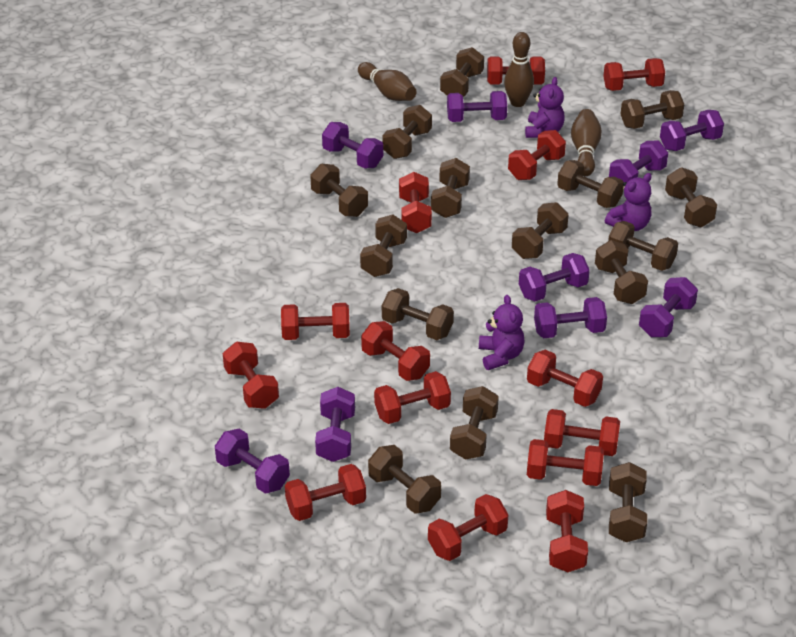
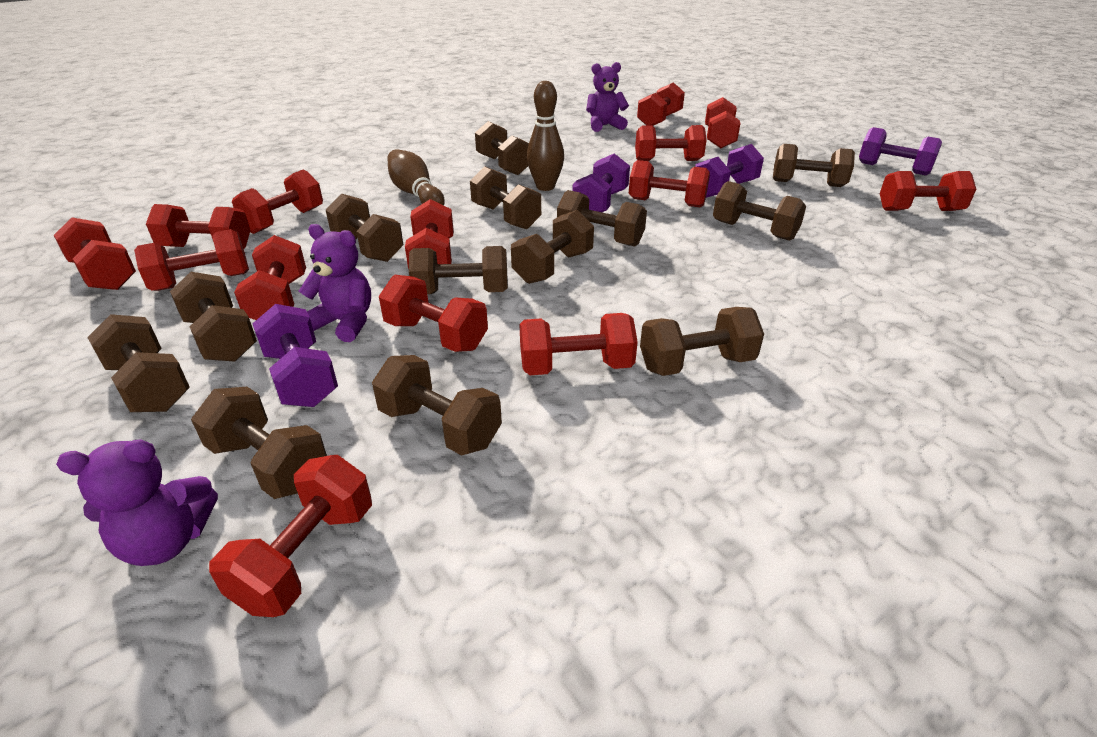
brown bowling pin: [358,62,417,101] [504,32,534,107] [571,109,602,176] = 3 -> [387,149,445,205] [527,81,564,191] = 2
brown dumbbell: [310,164,368,217] [360,214,407,277] [368,445,441,514] [382,105,432,159] [382,288,454,340] [431,158,470,218] [440,47,484,97] [450,386,499,460] [512,202,569,259] [557,160,624,208] [595,240,648,304] [608,221,678,271] [609,462,647,542] [621,90,685,129] [665,167,717,227] = 15 -> [87,314,190,412] [170,272,257,362] [191,387,327,499] [326,194,403,262] [372,355,502,456] [409,246,508,294] [470,166,541,229] [475,121,529,175] [511,210,594,284] [557,190,647,247] [640,307,764,376] [713,181,806,241] [773,144,855,187] = 13
purple dumbbell: [215,429,290,494] [315,387,355,462] [322,122,383,168] [447,91,507,122] [519,253,590,301] [534,297,607,338] [609,140,668,183] [639,277,698,337] [660,110,724,151] = 9 -> [252,304,338,407] [572,154,630,212] [695,144,764,198] [859,127,942,175] = 4

